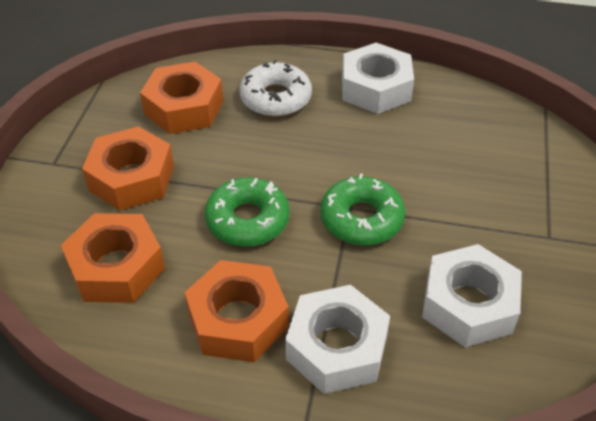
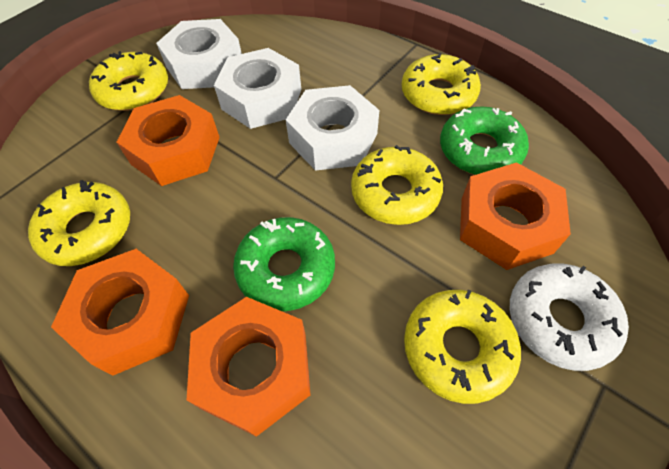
yellow donut: none = 0 -> [28,180,130,266] [89,51,168,111] [351,145,443,225] [401,53,481,115] [404,289,521,404] = 5

